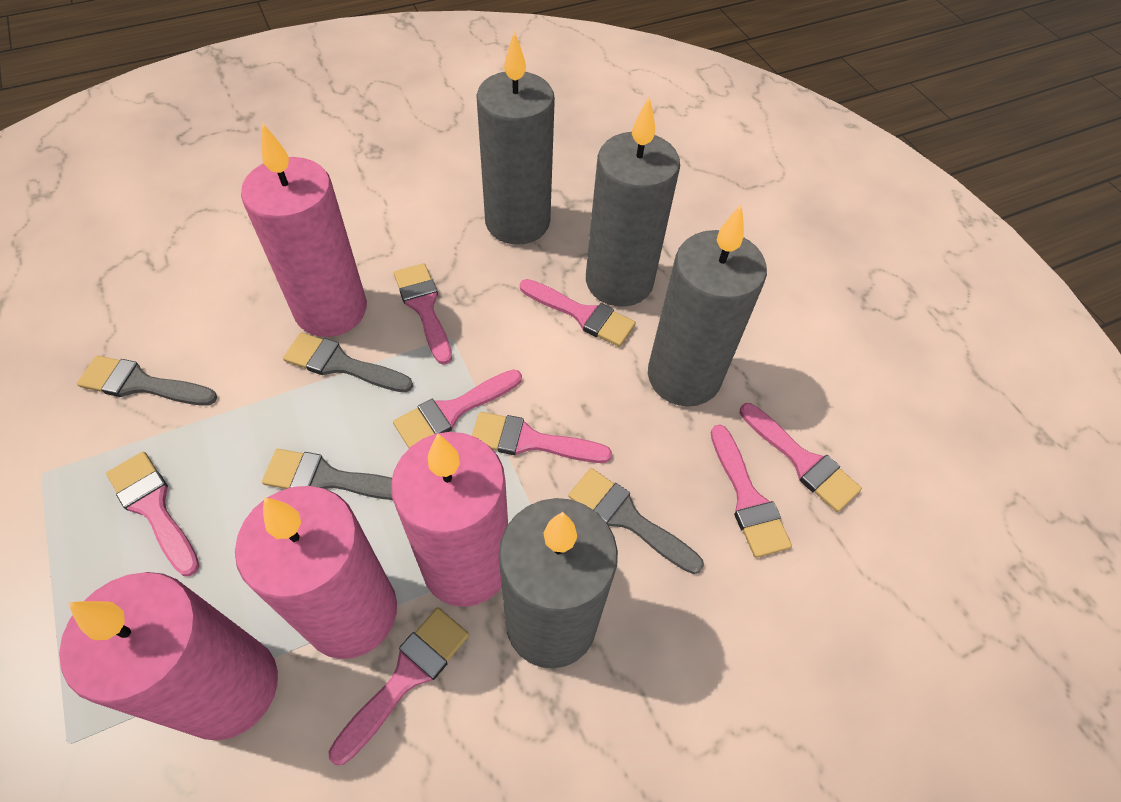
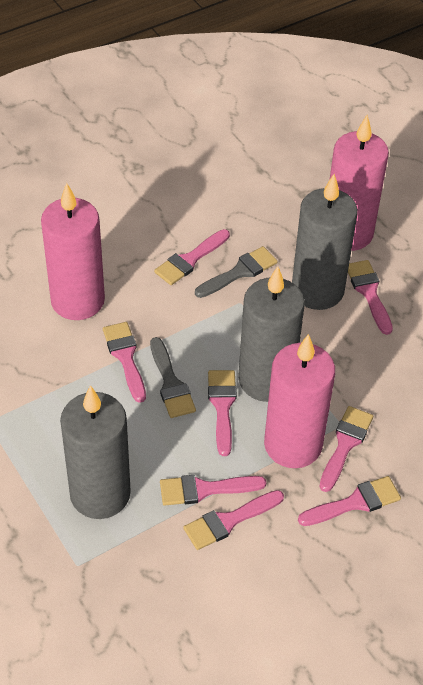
grey brush: [77,355,217,406] [262,449,393,500] [283,332,413,393] [568,468,704,574] = 4 -> [150,337,196,418] [195,246,278,298] = 2
grey candle: [476,31,555,245] [499,498,618,669] [586,97,680,307] [648,205,767,407] = 4 -> [60,385,131,519] [238,266,305,402] [292,174,358,310] = 3
pink candle: [59,572,278,741] [235,486,397,659] [241,123,367,337] [391,432,508,607] = 4 -> [41,183,105,320] [264,334,335,468] [330,115,389,251] = 3

